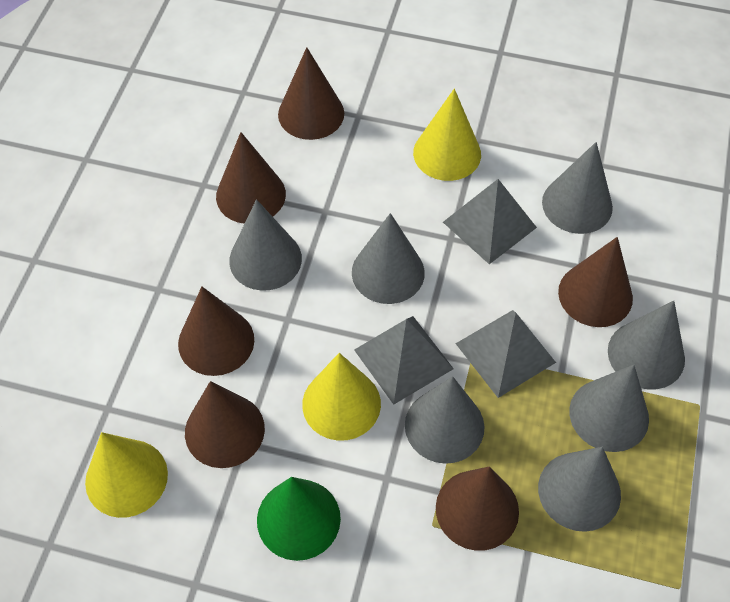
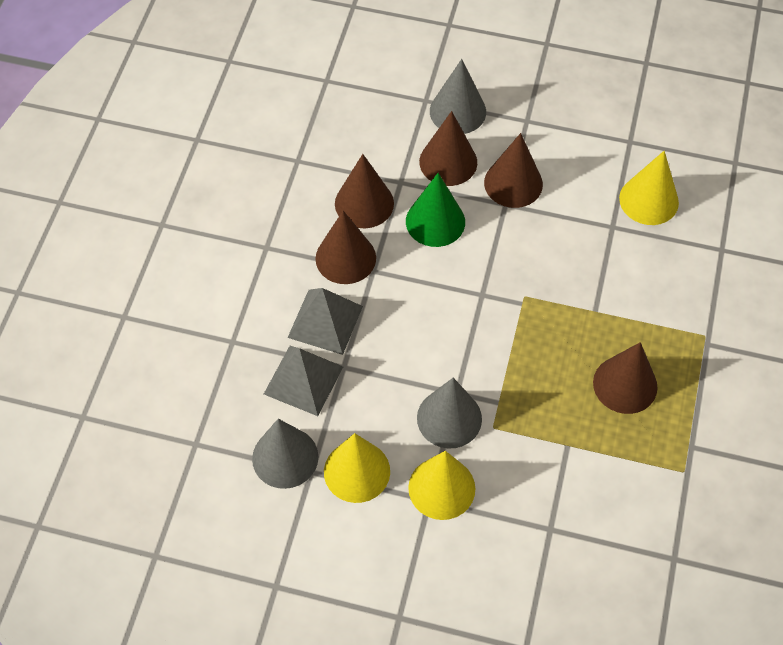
brown cone: [178,287,254,376] [185,381,265,468] [216,132,286,224] [278,47,344,140] [436,466,519,551] [558,237,633,327] = 6 -> [315,211,376,284] [335,154,394,228] [419,111,477,186] [484,133,543,208] [593,342,658,414] = 5
grey cone: [229,199,302,291] [352,213,425,304] [405,376,484,464] [538,447,621,532] [542,142,613,234] [569,365,649,452] [608,300,685,390] = 7 -> [252,419,318,489] [417,378,482,449] [430,59,486,134] = 3
grey pyramid: [354,316,454,405] [443,179,537,264] [455,310,556,398] = 3 -> [264,346,343,416] [288,288,363,355] = 2

